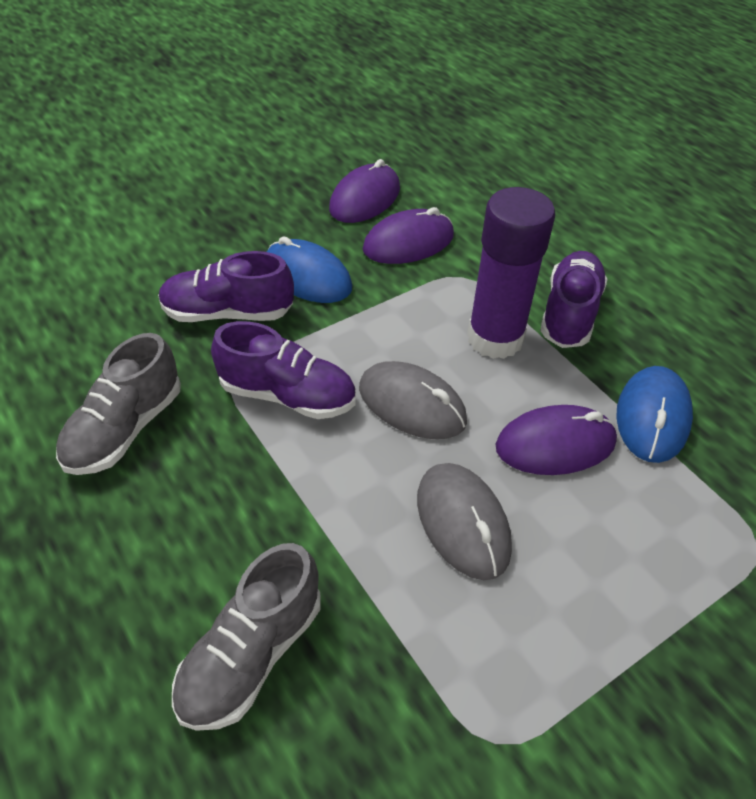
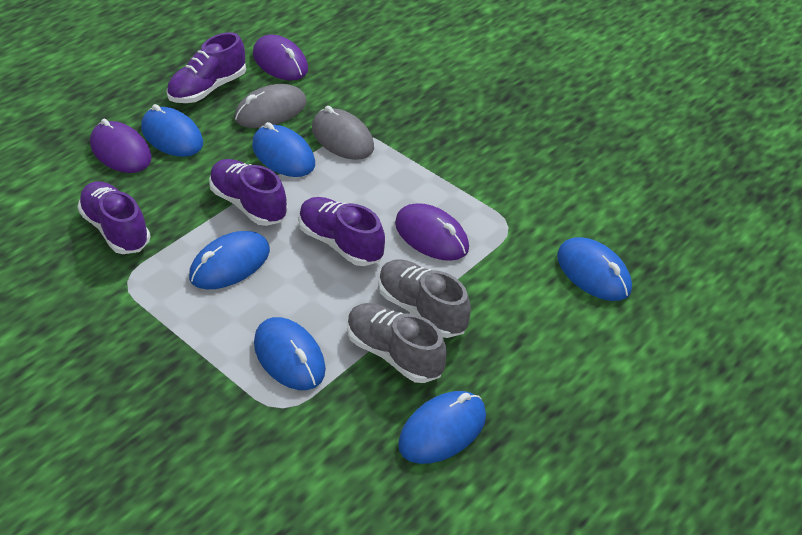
blue mouse: [267,236,352,303] [616,366,693,463] = 2 -> [141,104,203,157] [189,231,270,289] [252,122,315,177] [254,317,326,390] [398,391,486,464] [557,237,632,301] = 6
purple glue stick: [467,187,555,359] = 1 -> none = 0
purple shoe: [158,251,294,322] [211,321,356,419] [540,251,607,348] = 3 -> [78,182,150,254] [167,32,246,103] [209,159,288,226] [299,197,385,266] = 4

